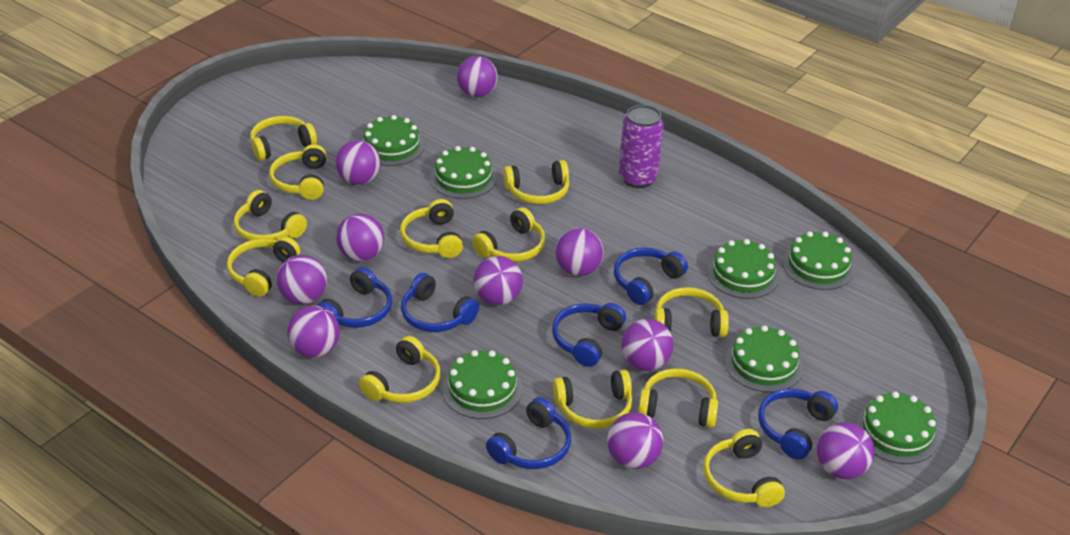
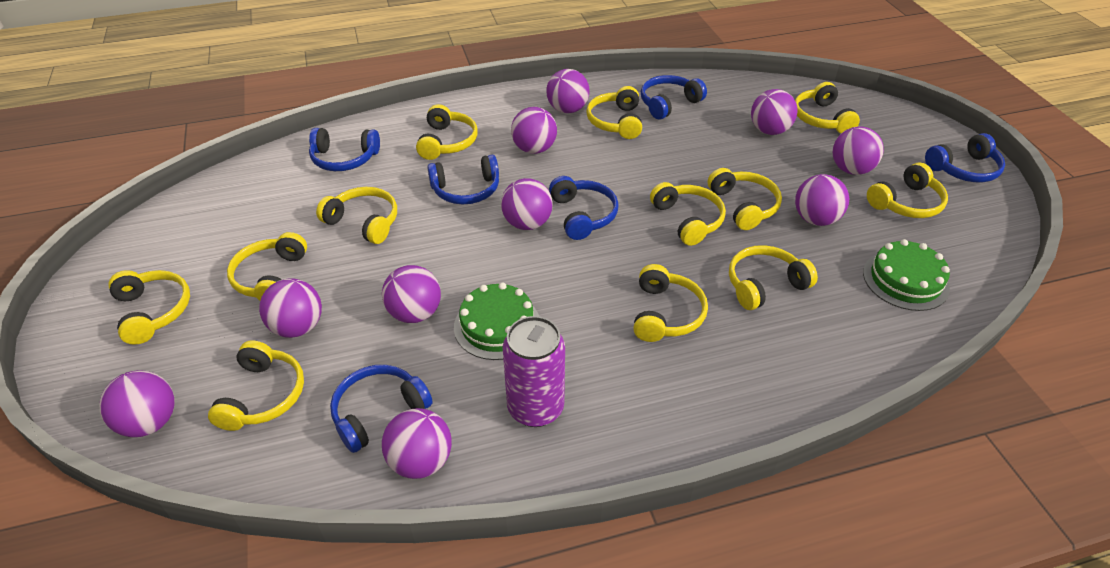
green cake: [362,115,424,166] [430,146,497,199] [442,350,522,419] [707,239,780,299] [725,325,803,392] [782,231,855,290] [856,391,939,464] = 7 -> [454,283,539,360] [863,239,950,311] = 2

